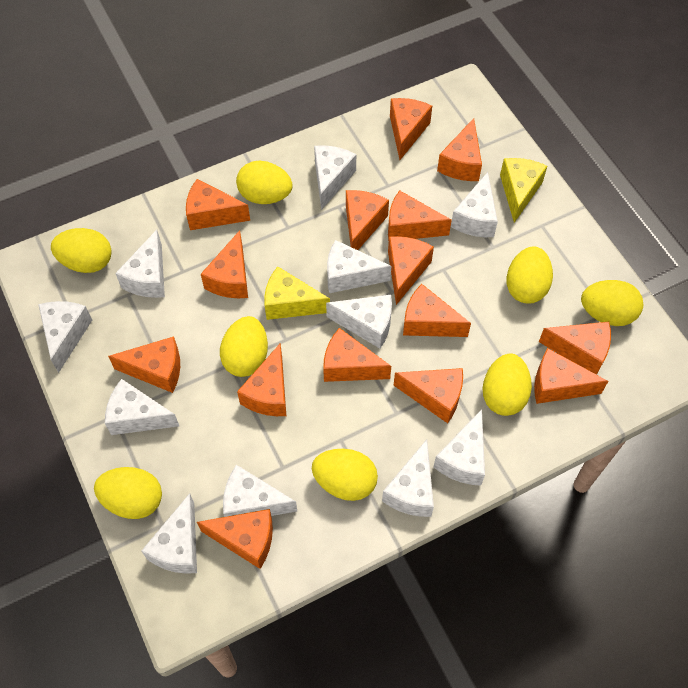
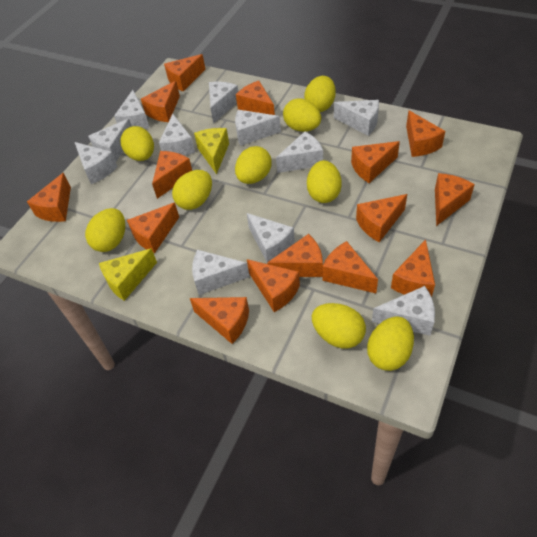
yellow egg: [51,228,112,273] [94,467,162,519] [220,316,268,377] [236,161,293,204] [312,449,378,501] [482,353,532,416] [506,247,553,303] [581,280,643,326] = 8 -> [85,208,125,252] [120,126,154,161] [172,170,212,210] [235,146,272,184] [283,98,321,132] [304,76,336,112] [307,160,342,203] [312,303,366,348] [367,316,414,371] = 9

